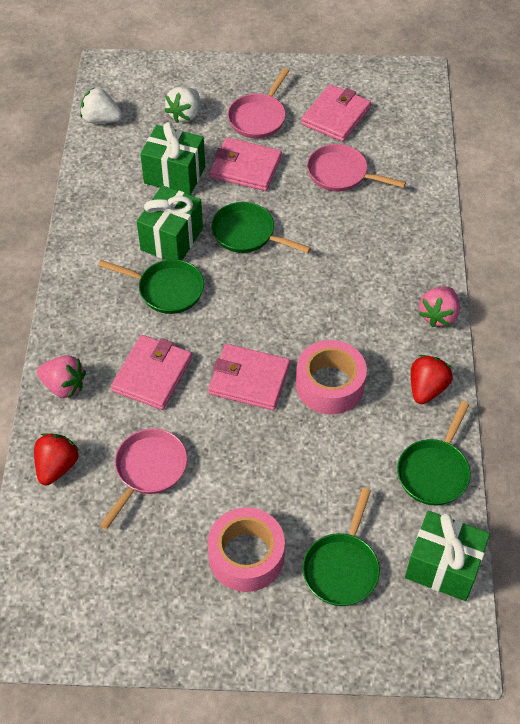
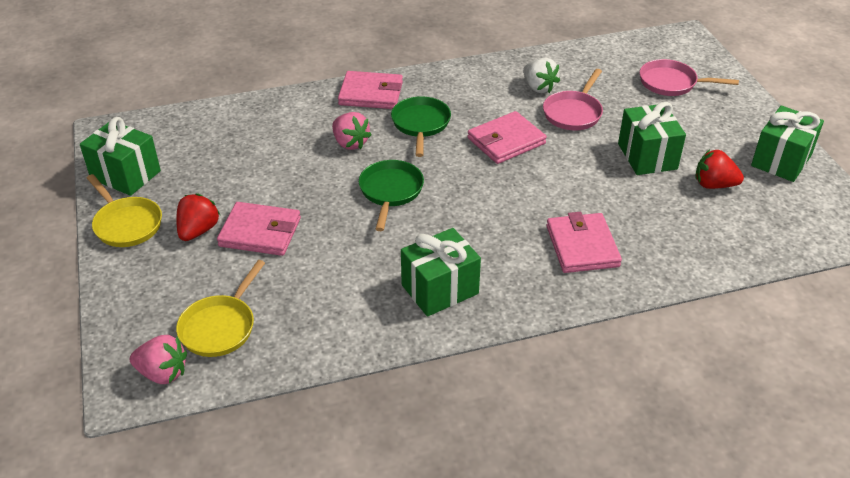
green gift: [137,185,203,260] [140,122,205,195] [405,511,490,601] = 3 -> [80,117,161,196] [401,228,481,317] [618,102,686,175] [751,106,824,182] = 4
green pan: [98,259,204,314] [211,202,311,253] [303,488,380,606] [397,401,471,505] = 4 -> [359,160,424,231] [391,96,451,157] = 2
pink pan: [100,428,187,529] [228,68,290,138] [307,144,406,192] = 3 -> [543,69,603,130] [640,59,739,96] = 2
pink tape: [207,507,285,592] [296,340,367,415] = 2 -> none = 0
white strawberry: [80,87,122,124] [165,87,200,123] = 2 -> [523,58,560,93] = 1
yellow pan: none = 0 -> [87,174,162,247] [176,260,265,357] = 2

